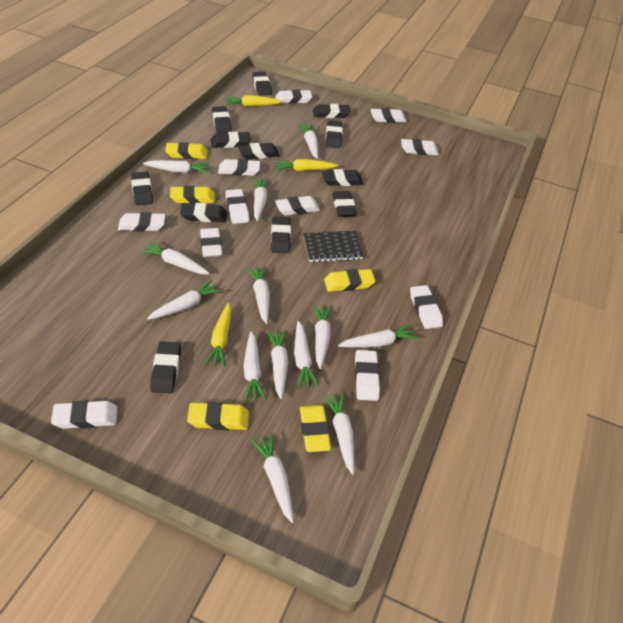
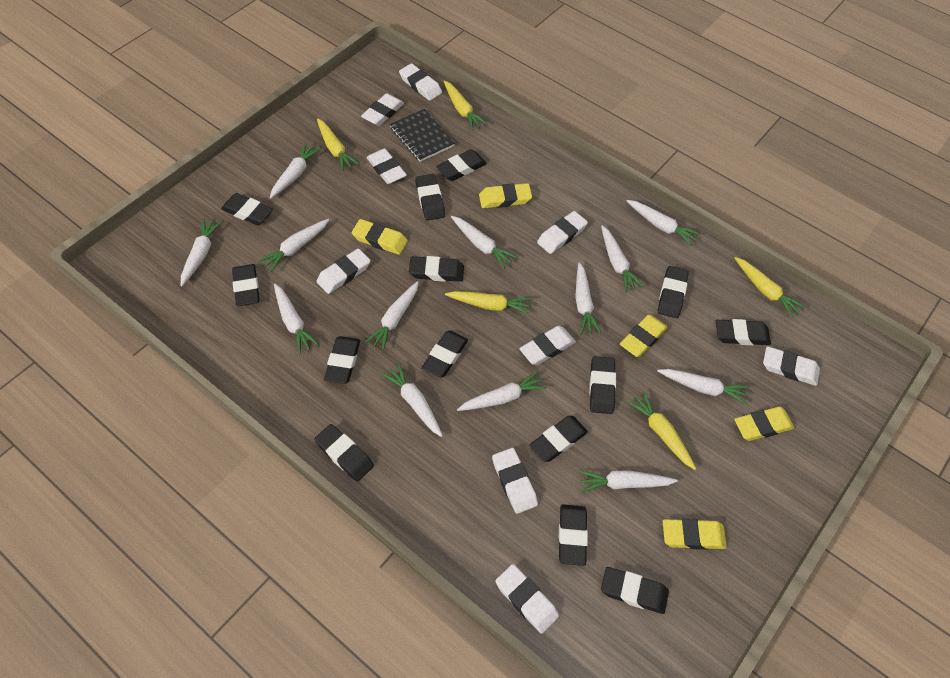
black eraser: [131,171,153,205] [150,342,181,393] [180,203,227,222] [211,132,251,148] [212,106,232,133] [238,143,280,159] [252,72,272,95] [271,216,291,253] [313,104,350,118] [322,169,363,186] [326,120,343,148] [332,191,357,217] = 12 -> [221,193,273,225] [232,264,260,306] [314,424,374,482] [324,336,360,384] [409,256,464,282] [415,174,445,221] [422,331,468,378] [436,149,487,181] [530,416,588,462] [559,504,588,566] [589,356,616,414] [601,567,669,614] [658,266,689,318] [716,319,771,345] = 14
white eraser: [51,400,118,429] [118,212,165,232] [200,228,222,258] [218,159,260,176] [225,189,249,224] [275,90,312,104] [275,196,320,216] [355,350,380,401] [371,108,407,123] [401,139,439,155] [410,285,443,329] = 11 -> [316,248,371,294] [361,93,404,126] [366,149,407,184] [399,63,442,101] [492,448,538,514] [495,564,559,634] [519,326,576,365] [537,211,588,254] [763,346,820,386] = 9
yellow carrot: [204,302,231,367] [225,95,283,107] [275,159,339,171] = 3 -> [317,118,359,171] [444,80,488,130] [445,291,532,315] [627,391,696,470] [735,257,806,318] = 5

